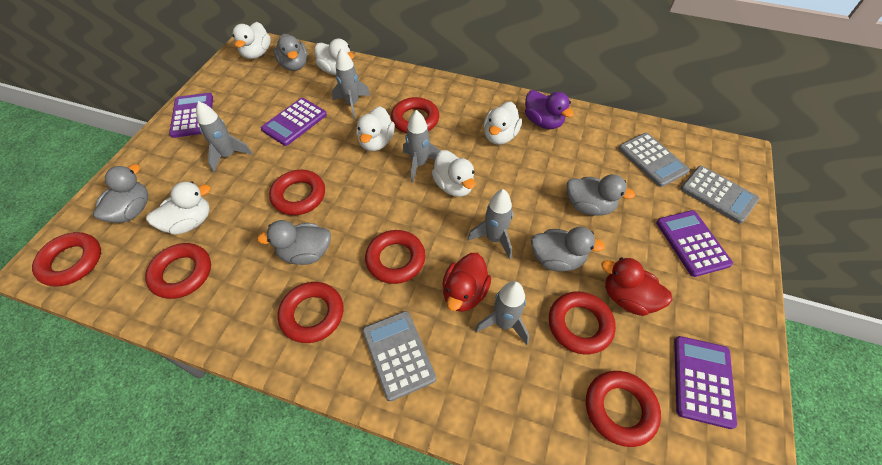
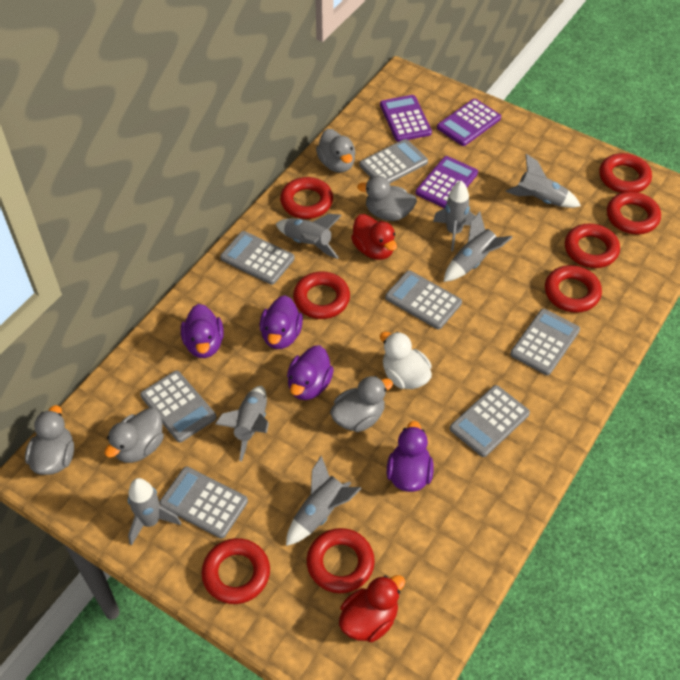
grey calculator: [362,311,436,401] [619,133,690,187] [681,166,759,224] = 3 -> [140,371,217,443] [159,467,248,539] [220,231,295,285] [359,139,428,183] [385,270,462,329] [450,385,530,457] [510,309,580,375] = 7
grey rocket: [196,101,253,173] [332,48,370,119] [403,110,441,182] [468,189,513,259] [475,281,529,345] = 5 -> [128,478,181,546] [215,386,269,461] [276,214,342,259] [286,456,362,546] [433,181,475,251] [444,211,513,282] [506,154,581,208] = 7
purple calculator: [169,93,213,138] [261,98,327,146] [656,210,733,277] [674,336,737,429] = 4 -> [380,95,432,142] [416,156,478,208] [437,99,501,146] = 3
purple duck: [525,90,574,129] = 1 -> [181,304,224,358] [260,295,303,349] [287,345,334,400] [387,421,434,492] = 4
white duck: [146,181,211,235] [233,22,271,59] [315,38,354,75] [356,106,395,151] [432,150,475,197] [484,102,522,145] = 6 -> [380,332,432,389] = 1

